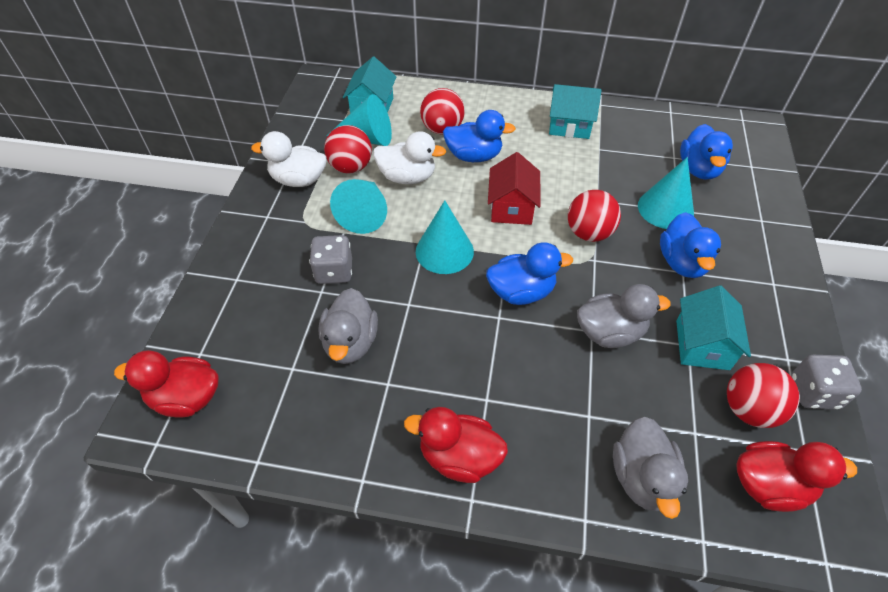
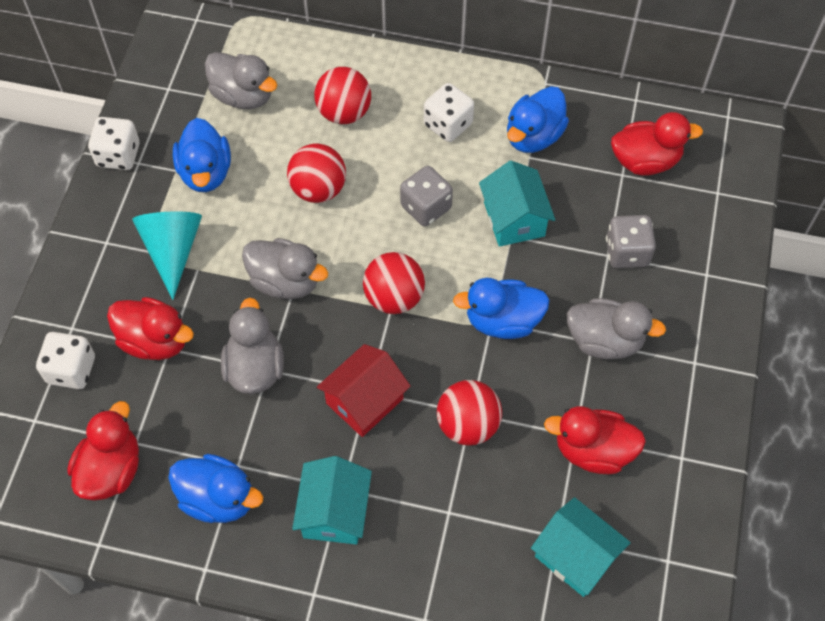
grey duck: [318,288,378,364] [577,284,671,348] [613,416,688,519] = 3 -> [205,52,278,109] [221,298,284,394] [242,238,328,299] [567,298,666,359] = 4
red duck: [114,350,219,417] [404,407,508,483] [736,441,857,512] = 3 -> [67,401,139,501] [107,297,194,360] [544,406,646,474] [611,112,703,176] = 4
turquoise cone: [327,94,392,146] [330,179,387,234] [416,200,474,274] [638,157,694,229] = 4 -> [132,212,202,300] = 1
white dice: none = 0 -> [36,332,95,389] [88,117,140,170] [424,83,474,142] = 3
white duck: [251,131,327,187] [373,131,446,184] = 2 -> none = 0

